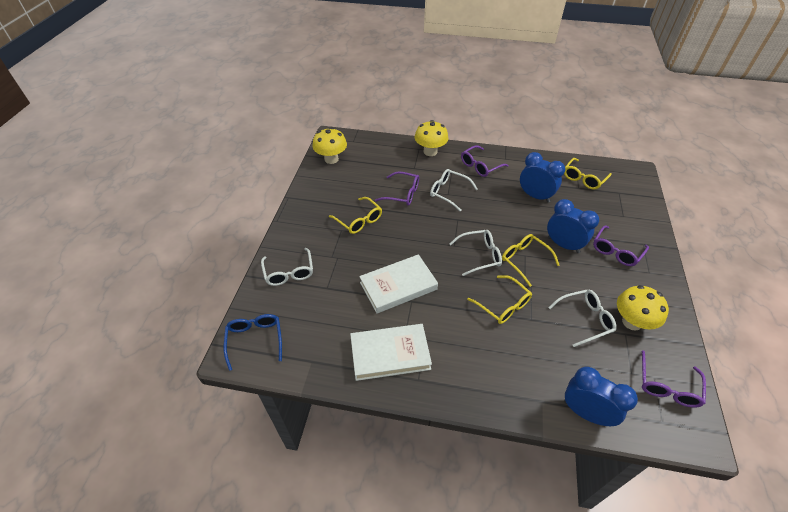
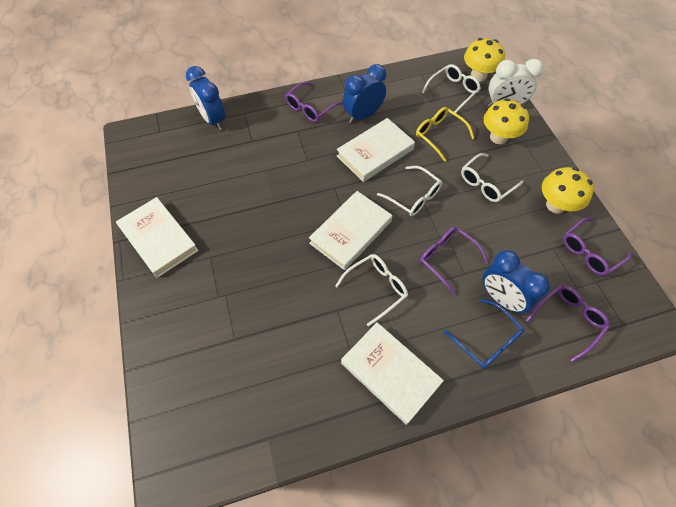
white book: [350,324,432,381] [359,254,438,313] = 2 -> [116,197,198,278] [309,191,392,270] [337,118,415,182] [341,322,444,425] = 4
white clock: none = 0 -> [488,59,543,107] = 1
yellow glasses: [329,197,382,234] [467,275,532,324] [502,234,559,287] [564,158,612,190] = 4 -> [416,107,474,162] = 1

